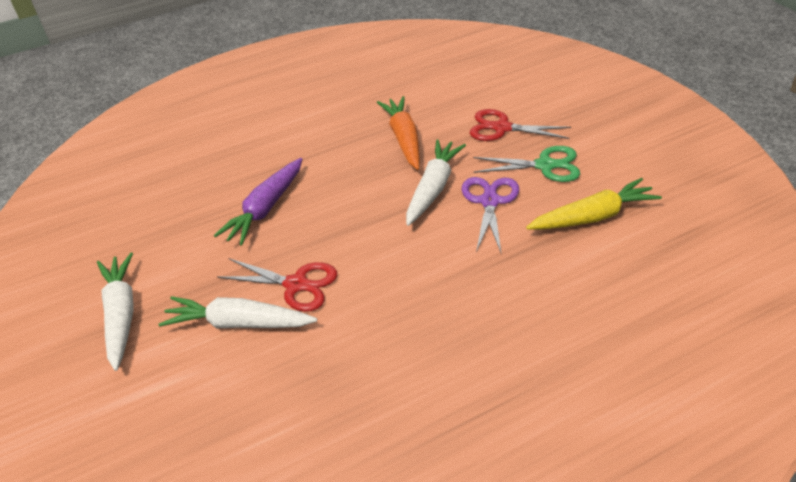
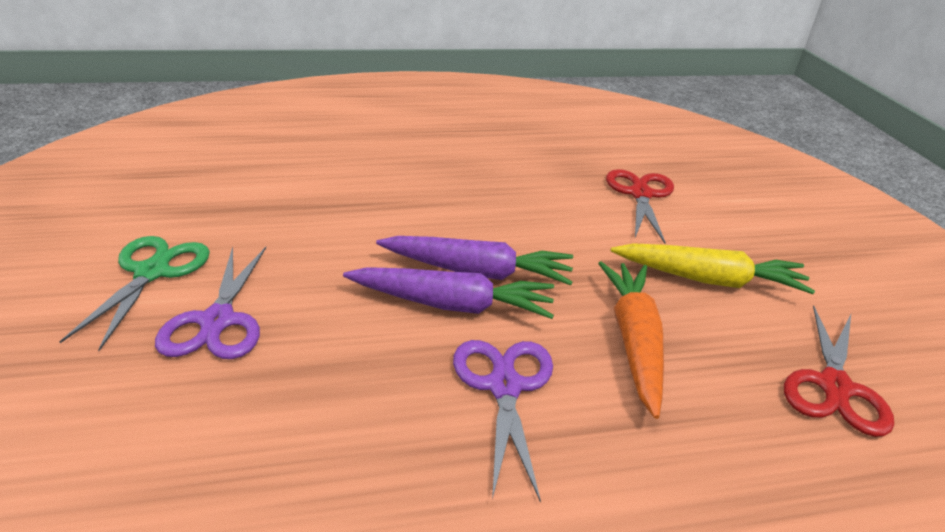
purple carrot: [214,158,302,246] = 1 -> [343,267,554,319] [376,236,573,285] = 2
purple scissors: [461,177,519,252] = 1 -> [155,247,266,359] [453,340,553,503] = 2
white carrot: [97,252,134,371] [158,296,317,328] [406,139,466,226] = 3 -> none = 0

